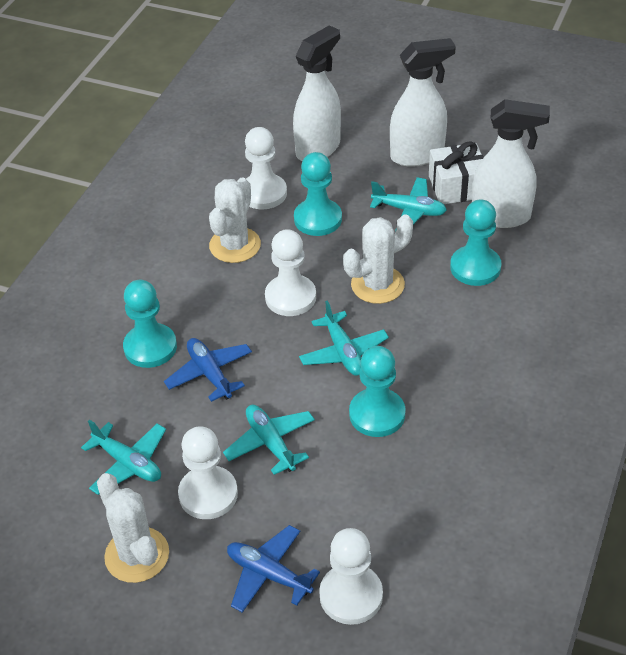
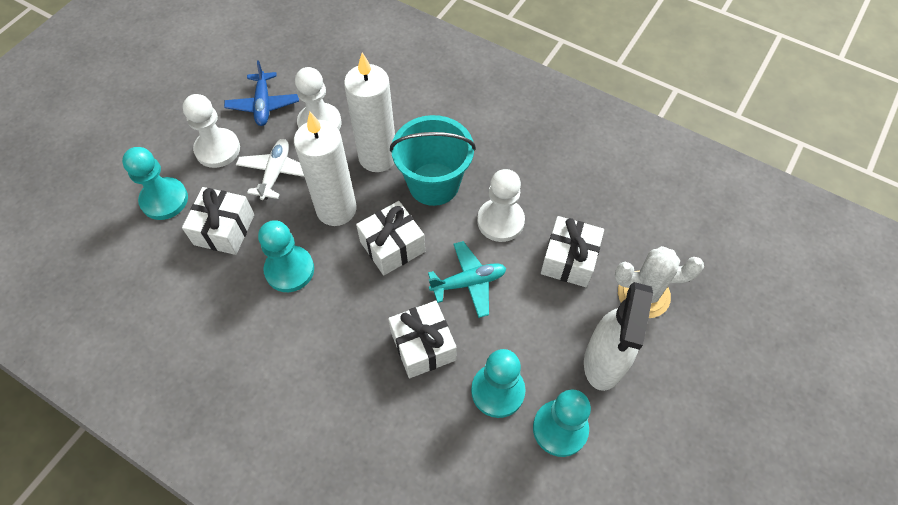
blue plane: [164,338,252,402] [227,525,320,613] = 2 -> [224,60,299,126] = 1
turquoise bucket: none = 0 -> [390,115,476,206] = 1
turquoise plane: [81,419,166,495] [223,405,315,475] [299,301,389,376] [370,177,447,231] = 4 -> [428,241,506,318] = 1
white cactus: [97,473,169,583] [209,177,261,263] [343,214,413,304] = 3 -> [615,246,704,318] = 1
white candle: none = 0 -> [294,112,356,226] [344,53,395,172] = 2
white gift: [429,141,484,204] = 1 -> [182,187,254,255] [356,201,425,275] [388,301,457,378] [541,216,604,287] = 4
white pawn: [178,426,238,519] [245,127,287,209] [265,229,316,316] [319,528,383,625] = 4 -> [183,94,240,168] [295,67,342,130] [477,169,525,242] = 3
white plane: none = 0 -> [236,139,304,200] = 1
white spray bottle: [293,25,341,161] [390,38,456,167] [472,99,550,228] = 3 -> [584,282,653,391] = 1

